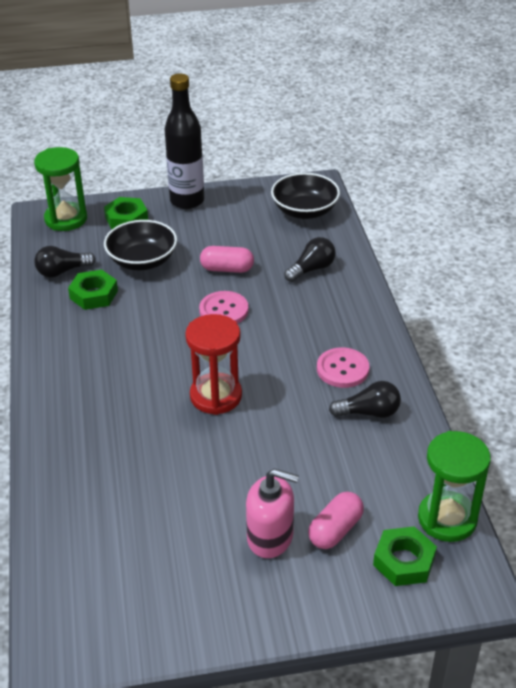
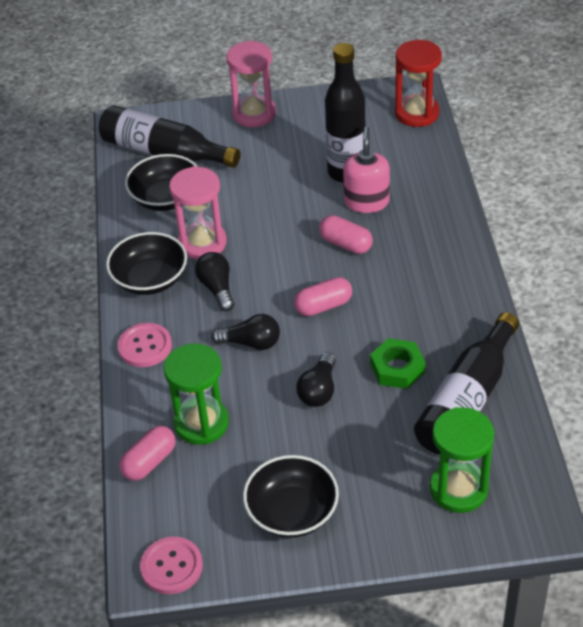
black bottle: [165,74,204,209] = 1 -> [99,105,241,168] [325,43,366,183] [414,312,519,454] = 3
black bowl: [104,220,177,270] [271,173,340,219] = 2 -> [106,232,187,295] [125,154,198,211] [243,455,339,538] = 3
green nut: [68,270,118,310] [104,197,148,229] [373,526,437,586] = 3 -> [370,338,426,389] = 1
pink capsule: [200,246,254,273] [308,492,364,549] = 2 -> [119,426,175,481] [294,277,352,316] [319,215,373,254] = 3
pink hourglass: none = 0 -> [169,166,227,259] [226,40,276,127] = 2

